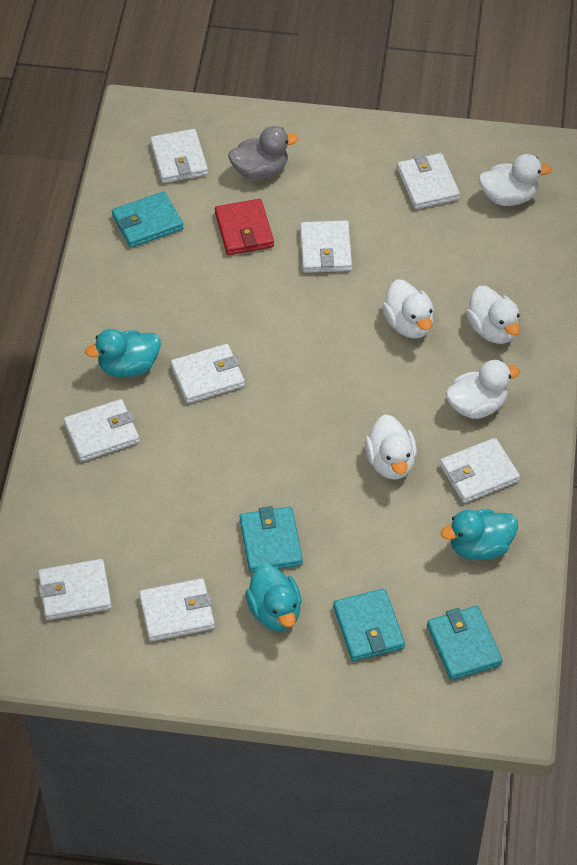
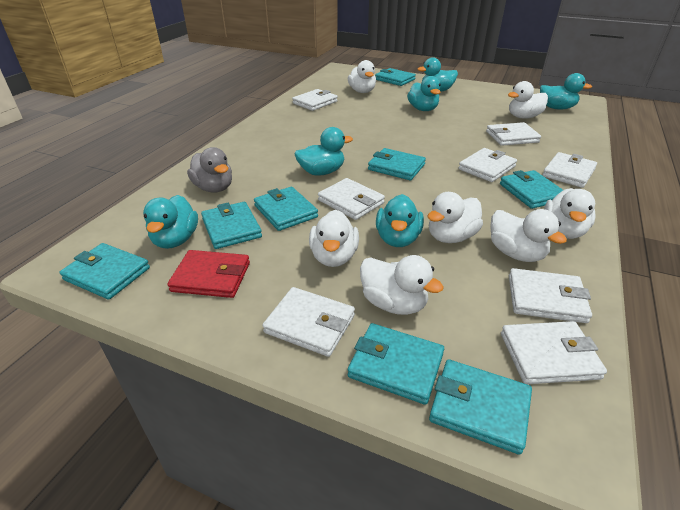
turquoise duck: [85,329,161,377] [245,563,302,631] [441,509,518,560] = 3 -> [143,195,198,249] [295,127,353,176] [376,194,424,247] [407,76,441,111] [417,57,458,91] [540,73,592,109] = 6
turquoise wallet: [112,191,184,248] [240,506,303,573] [333,589,405,661] [427,606,503,680] = 4 -> [60,243,150,300] [201,202,262,249] [254,187,318,231] [348,323,444,405] [368,148,426,180] [375,68,416,86] [429,359,532,455] [500,170,563,209] = 8
white duck: [365,414,417,480] [382,280,434,339] [446,360,520,419] [466,286,520,344] [479,154,552,206] = 5 -> [309,210,359,267] [348,60,376,93] [360,255,444,315] [428,192,483,243] [491,209,567,262] [508,81,548,119] [544,188,596,239] = 7

